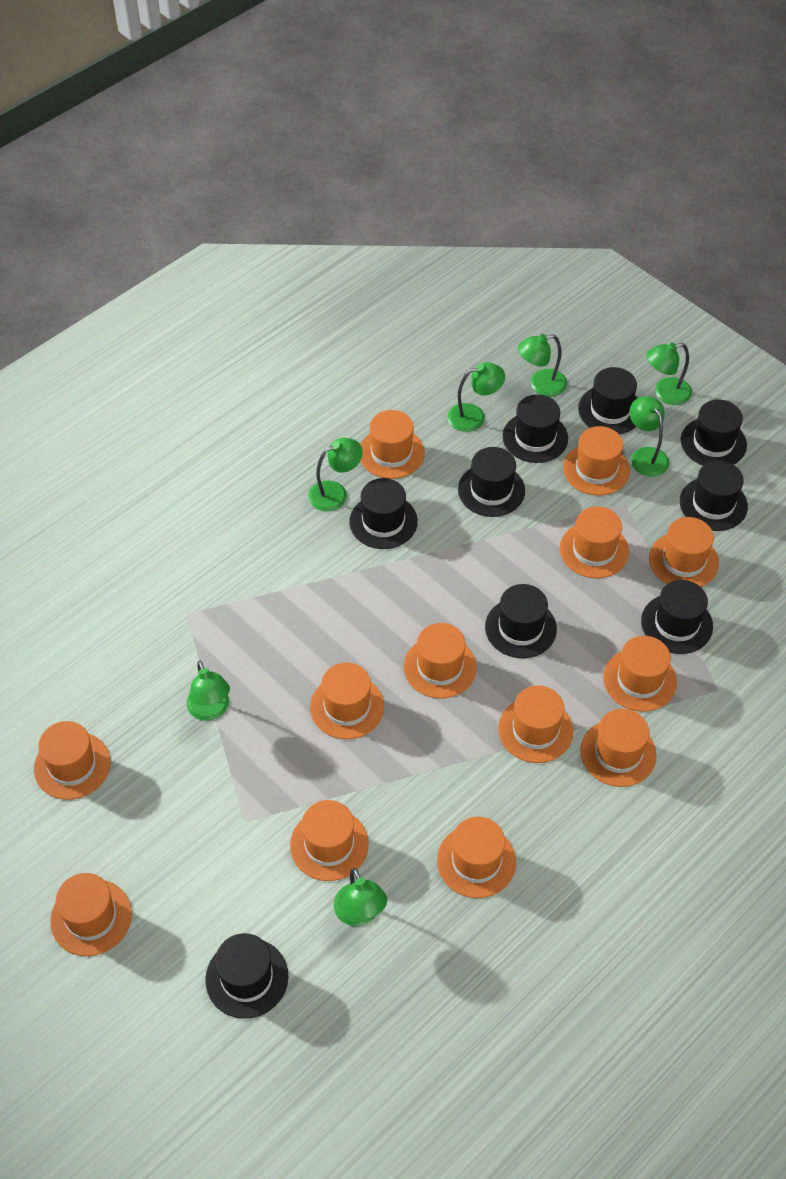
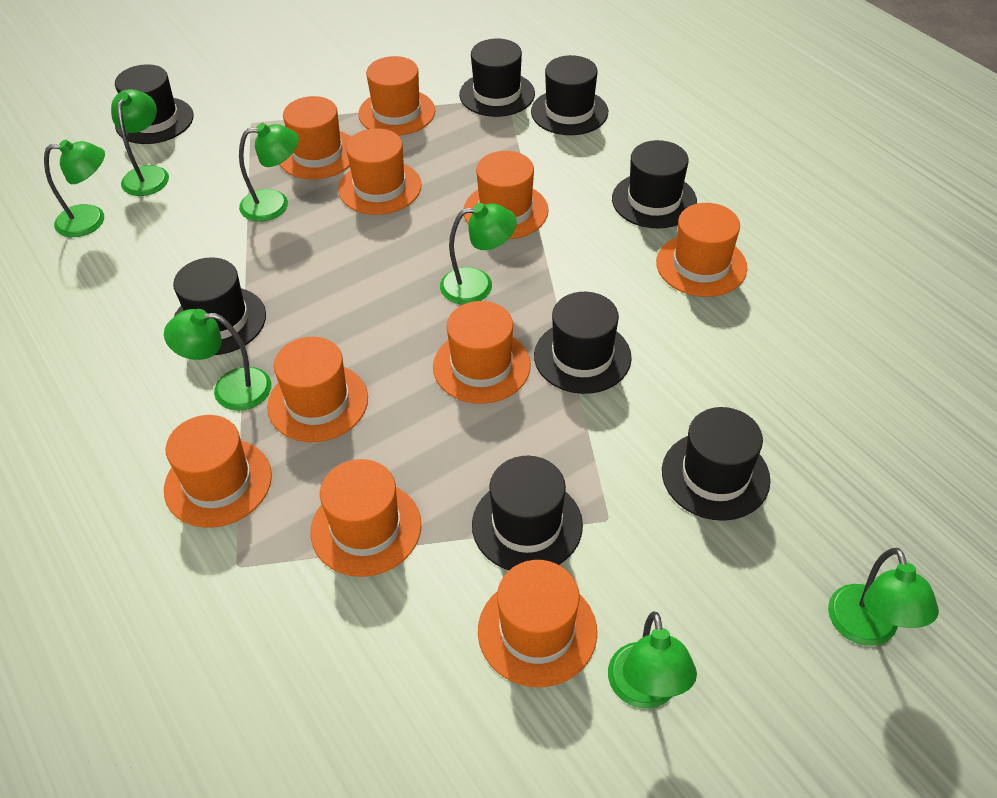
black hat: [205,933,288,1019] [349,478,418,549] [458,447,525,517] [485,584,557,658] [503,395,568,463] [578,367,638,434] [641,580,713,654] [680,461,748,531] [681,400,747,466] = 9 -> [115,64,193,144] [173,257,266,355] [459,39,535,117] [472,456,583,570] [531,55,608,135] [534,292,632,394] [612,140,697,228] [662,407,770,521] = 8
orange hat: [34,721,110,800] [50,873,132,956] [290,800,369,881] [310,663,384,739] [360,410,425,479] [404,623,477,699] [437,817,516,898] [498,686,573,763] [560,506,629,578] [563,426,630,496] [580,709,657,787] [603,636,677,712] [649,517,719,587] = 13 -> [164,415,272,528] [267,337,368,442] [279,96,351,179] [311,459,421,577] [338,128,422,215] [358,56,435,136] [433,301,531,404] [463,151,549,239] [478,560,597,687] [656,203,747,297] = 10

